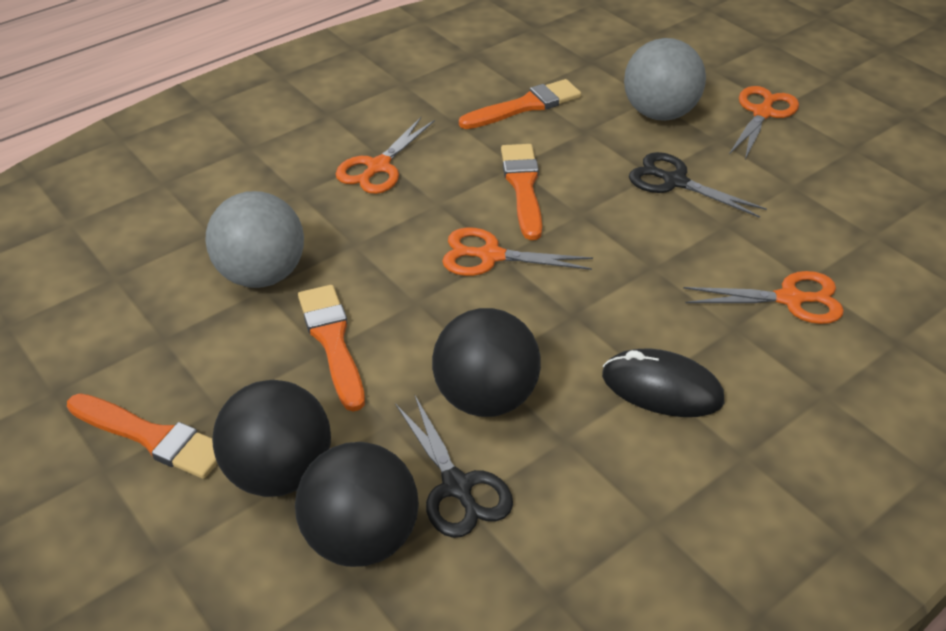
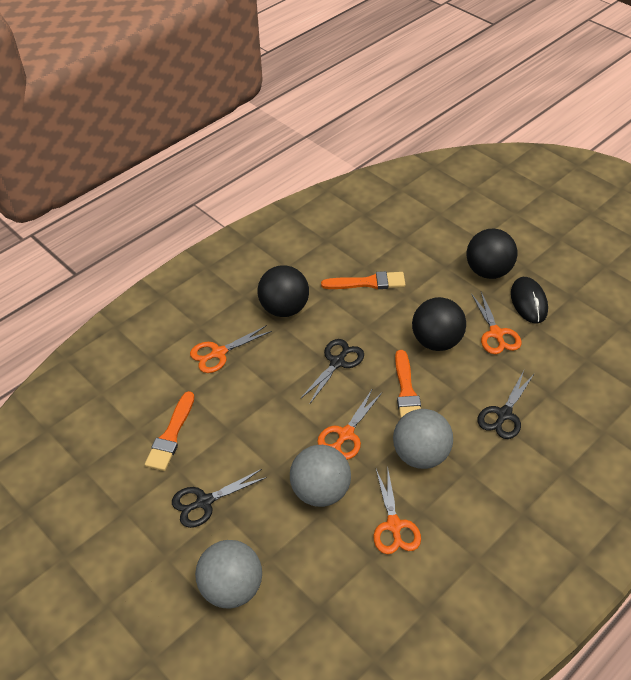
black scissors: [395,396,513,538] [629,152,767,218] = 2 -> [172,469,267,528] [300,339,364,403] [478,371,535,439] = 3
grey ball: [206,191,304,288] [624,38,706,121] = 2 -> [195,540,262,609] [290,445,351,507] [393,409,453,469] = 3
orange brush: [67,393,217,479] [298,285,365,412] [459,79,581,129] [501,144,542,240] = 4 -> [145,391,194,471] [321,271,406,289] [395,350,421,419] = 3

